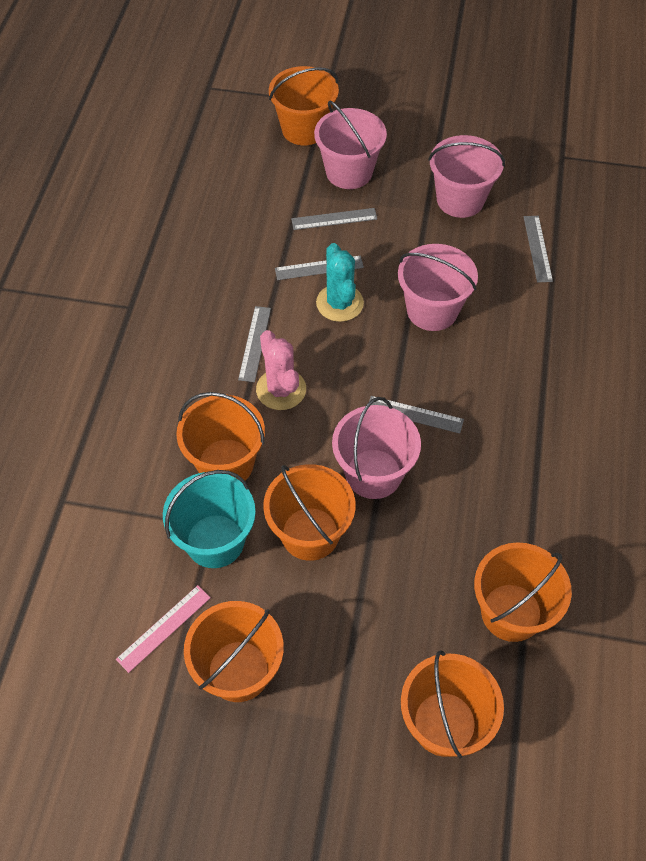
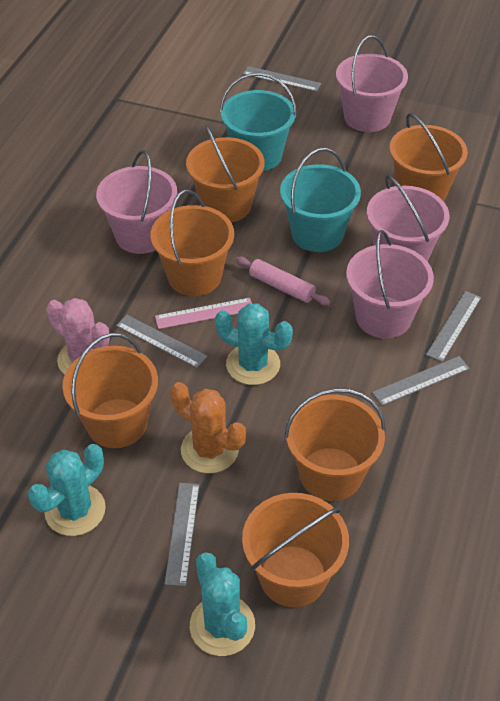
orange cactus: none = 0 -> [170,382,246,473] = 1
pink rolling pin: none = 0 -> [235,257,331,306] = 1
turquoise bucket: [163,470,256,568] = 1 -> [220,73,297,171] [280,148,361,252] = 2
turquoise cactus: [316,243,364,322] = 1 -> [28,444,106,536] [190,552,255,656] [215,303,293,385] = 3

